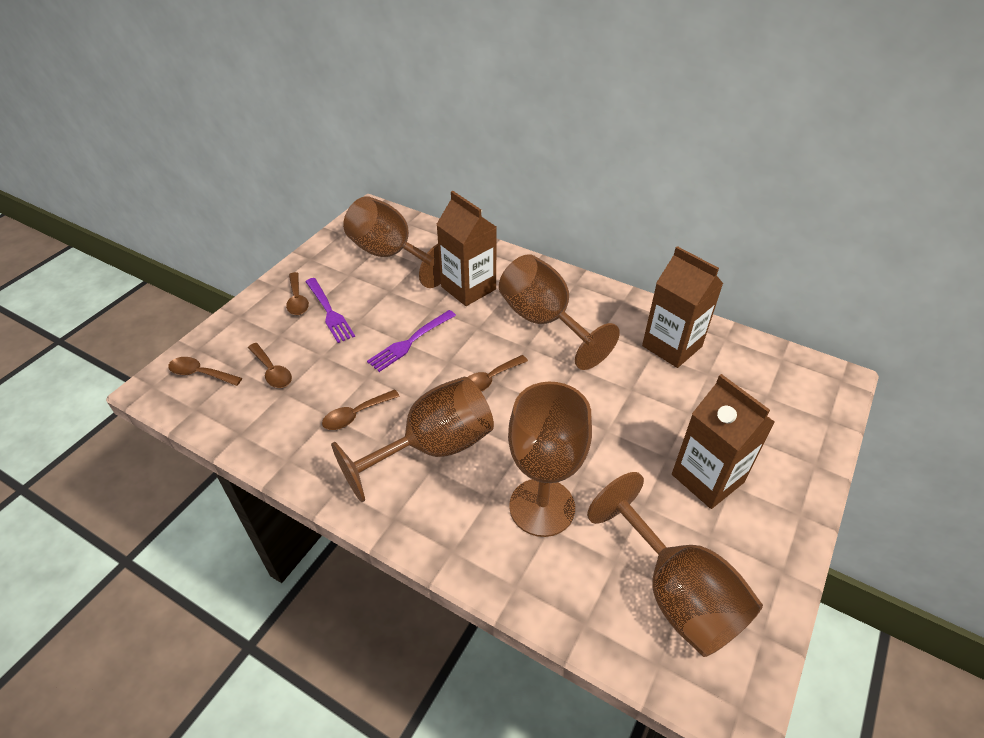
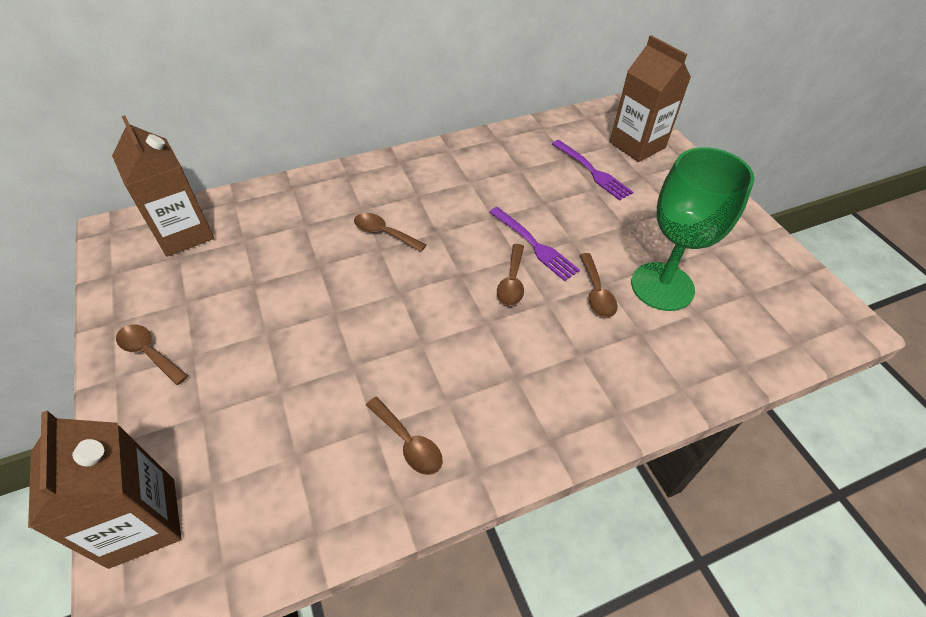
brown goblet: [331,377,494,502] [343,196,441,288] [499,254,620,370] [508,382,592,537] [587,472,763,657] = 5 -> none = 0
green goblet: none = 0 -> [631,147,754,311] = 1

